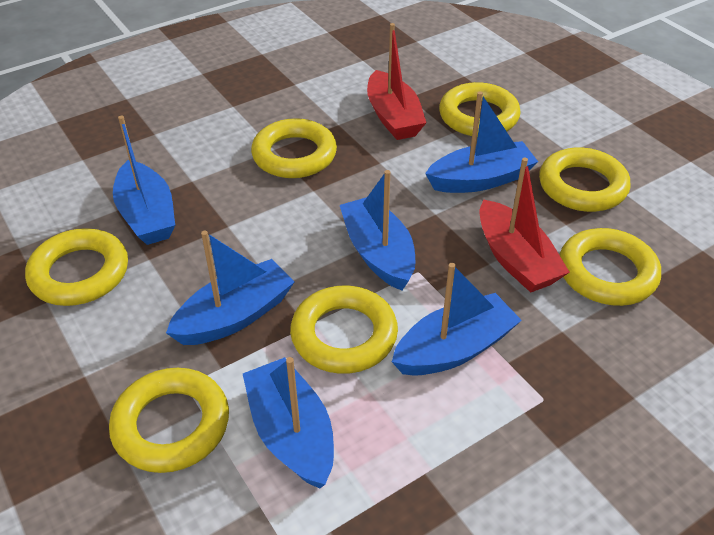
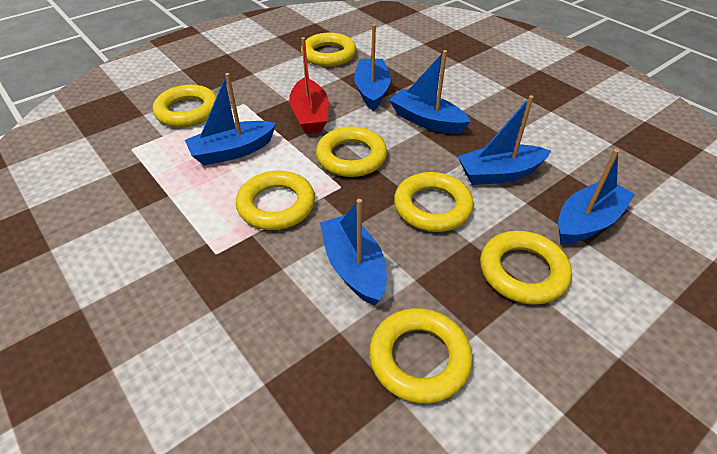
red boat: [367,23,427,140] [480,157,570,293] = 2 -> [289,37,329,134] = 1

